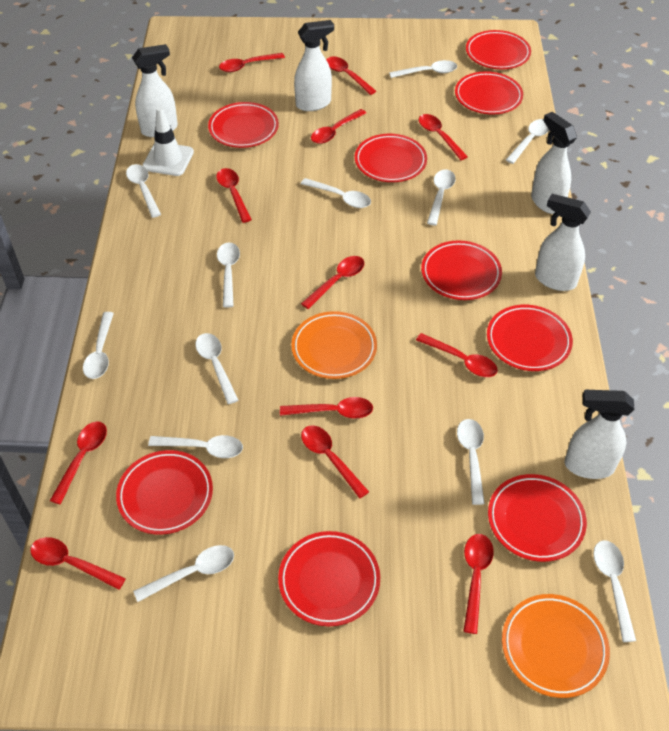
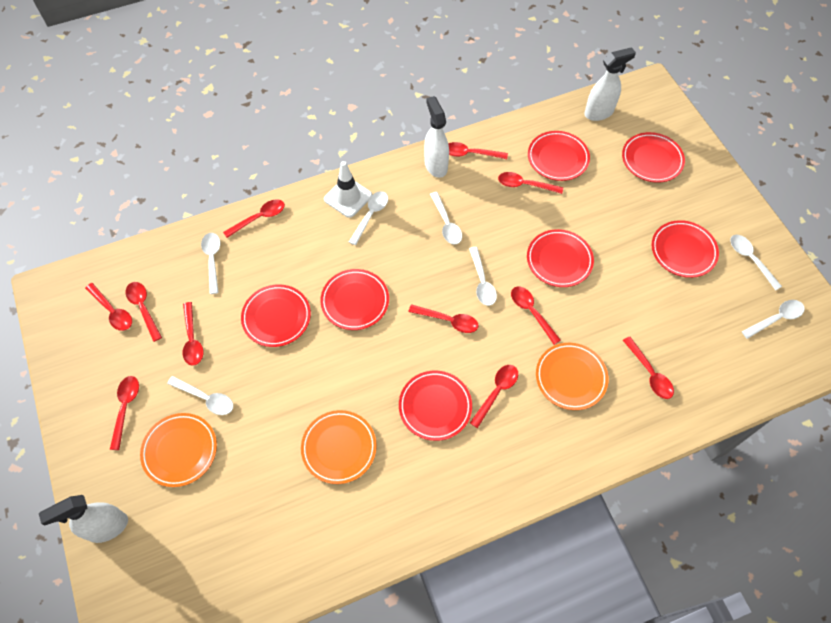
orange plate: [291,311,377,379] [502,594,610,698] = 2 -> [140,413,217,487] [301,410,377,484] [536,343,608,410] = 3
red plate: [116,450,213,535] [208,102,279,148] [278,531,380,626] [355,134,427,182] [421,240,502,300] [455,71,523,114] [466,30,531,69] [487,305,573,371] [488,474,587,562] = 9 -> [241,284,311,347] [320,269,389,330] [399,371,472,441] [527,229,594,287] [528,131,590,181] [622,132,685,183] [652,220,719,278] = 7
red spoon: [31,537,126,590] [50,421,107,504] [216,168,252,223] [219,53,285,72] [280,397,373,419] [301,256,364,309] [301,426,369,499] [311,109,366,144] [326,57,376,95] [416,333,498,377] [419,114,468,160] [463,534,494,634] = 12 -> [85,283,132,331] [110,376,139,450] [126,282,162,342] [183,302,203,366] [223,199,285,238] [408,304,478,333] [448,142,508,159] [470,365,518,428] [498,172,563,194] [511,286,561,345] [623,337,674,399] = 11
white spoon: [83,312,114,379] [126,164,161,218] [133,545,234,602] [148,435,243,458] [195,333,238,404] [217,242,240,308] [301,178,371,208] [389,60,457,78] [427,169,456,225] [457,419,485,505] [506,119,549,164] [593,540,636,642] = 12 -> [167,376,233,415] [201,233,221,294] [349,191,388,245] [430,192,462,244] [469,247,497,306] [730,235,782,291] [742,300,805,339] = 7
white spray bottle: [132,44,178,137] [294,20,334,111] [531,112,577,214] [535,194,591,291] [564,390,635,479] = 5 -> [39,495,128,543] [424,96,449,178] [584,47,636,121] = 3

